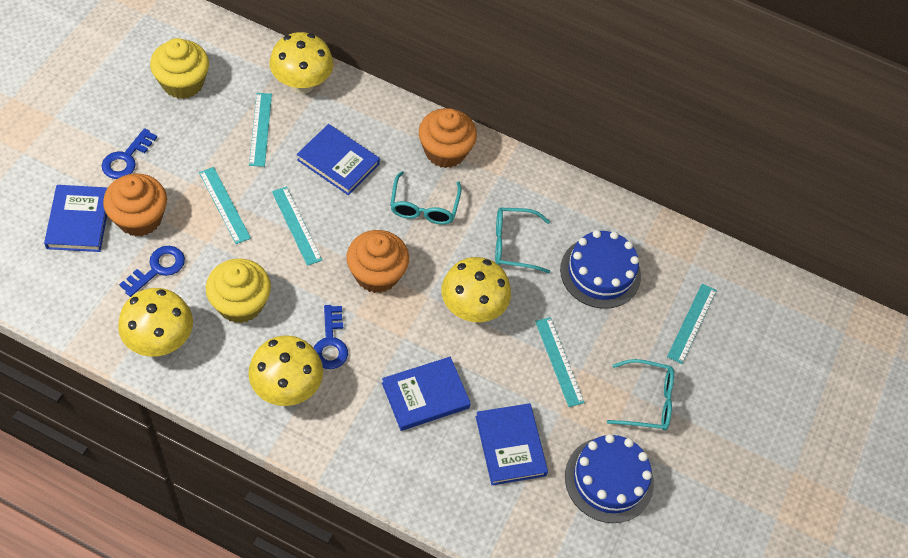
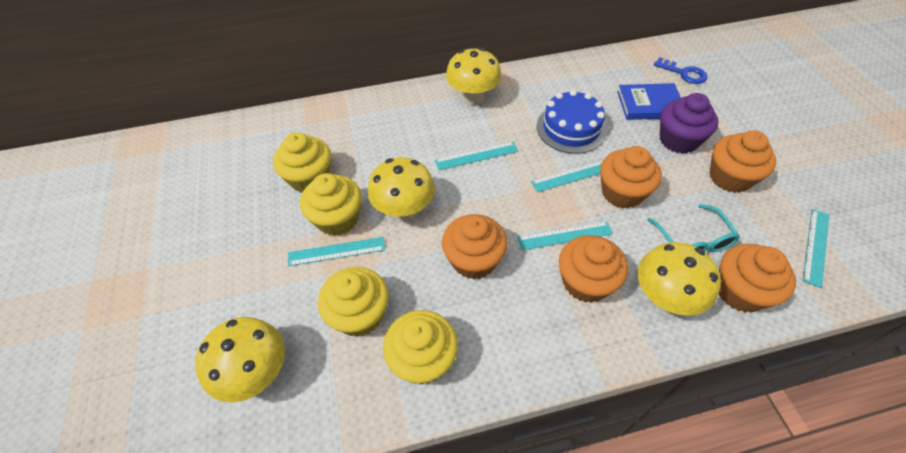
blue book: [44,185,108,252] [297,124,380,195] [382,357,471,431] [476,403,548,485] = 4 -> [617,83,681,120] = 1
blue cake: [560,230,641,309] [565,434,654,523] = 2 -> [536,90,607,154] = 1
blue key: [102,128,157,179] [119,246,185,297] [314,305,348,369] = 3 -> [654,57,708,84] = 1
orange cupcake: [103,173,167,237] [347,230,409,293] [419,108,477,168] = 3 -> [442,214,507,279] [559,235,628,303] [600,146,662,209] [710,131,776,193] [718,244,796,312] = 5
purple cupcake: none = 0 -> [660,93,719,154] = 1
turquoise glasses: [390,171,462,225] [495,208,550,273] [607,359,674,431] = 3 -> [647,204,740,252] = 1
yellow cupcake: [150,38,209,99] [206,258,271,323] = 2 -> [273,132,331,193] [300,173,362,236] [318,267,389,337] [383,310,458,384] = 4

